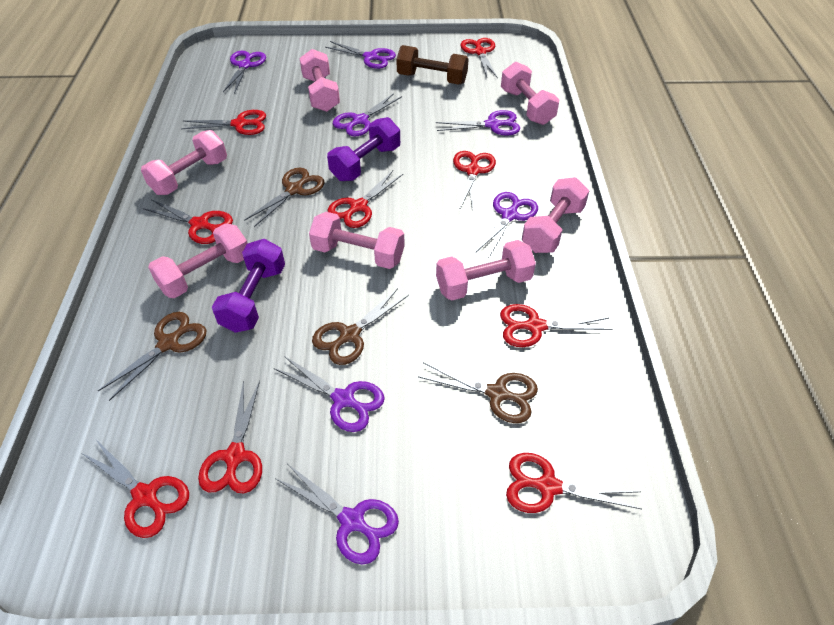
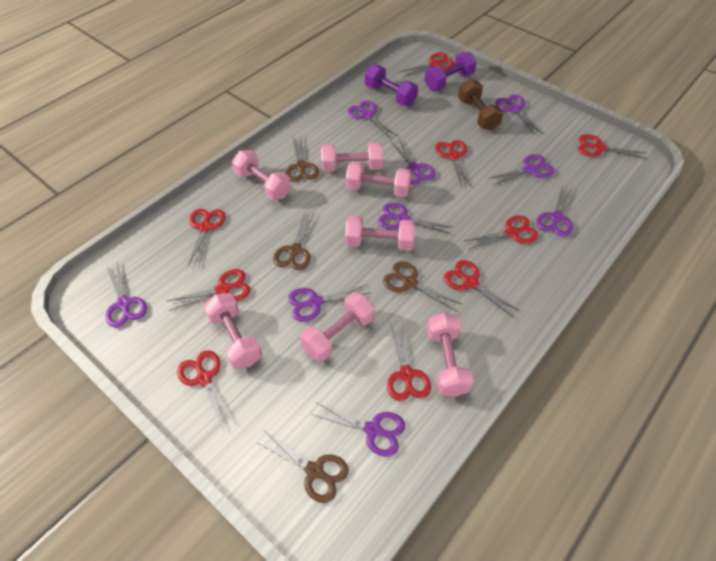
purple scissors: [223,51,266,94] [274,356,385,432] [276,464,399,565] [325,41,396,69] [333,93,402,136] [436,110,520,136] [476,192,538,259] = 7 -> [106,262,147,327] [288,284,370,322] [311,402,405,457] [348,101,398,139] [378,203,453,234] [390,139,436,185] [487,154,554,186] [496,95,543,135] [536,185,573,237] = 9

